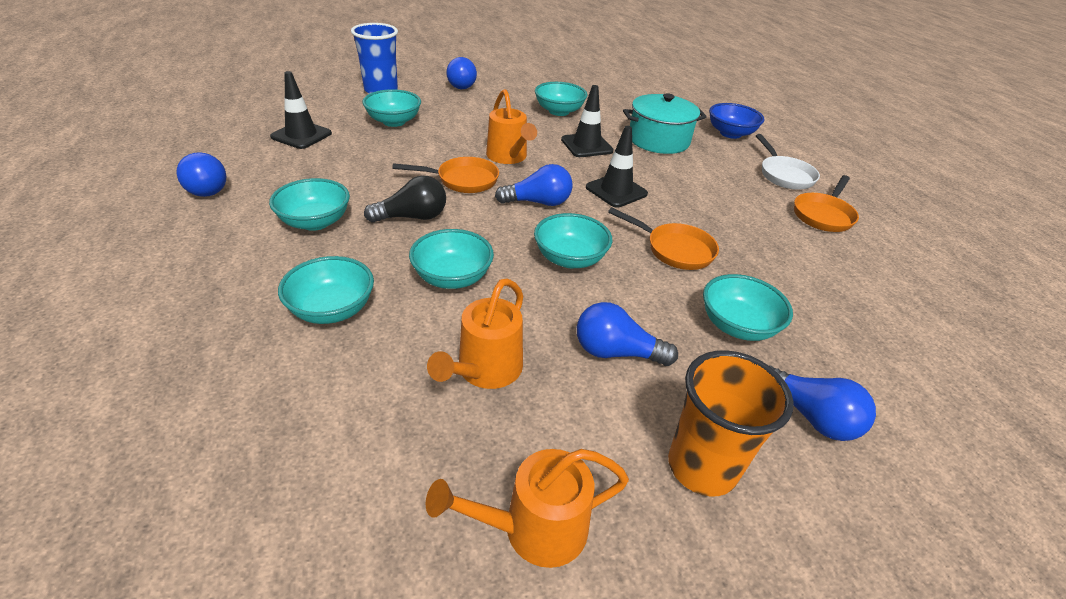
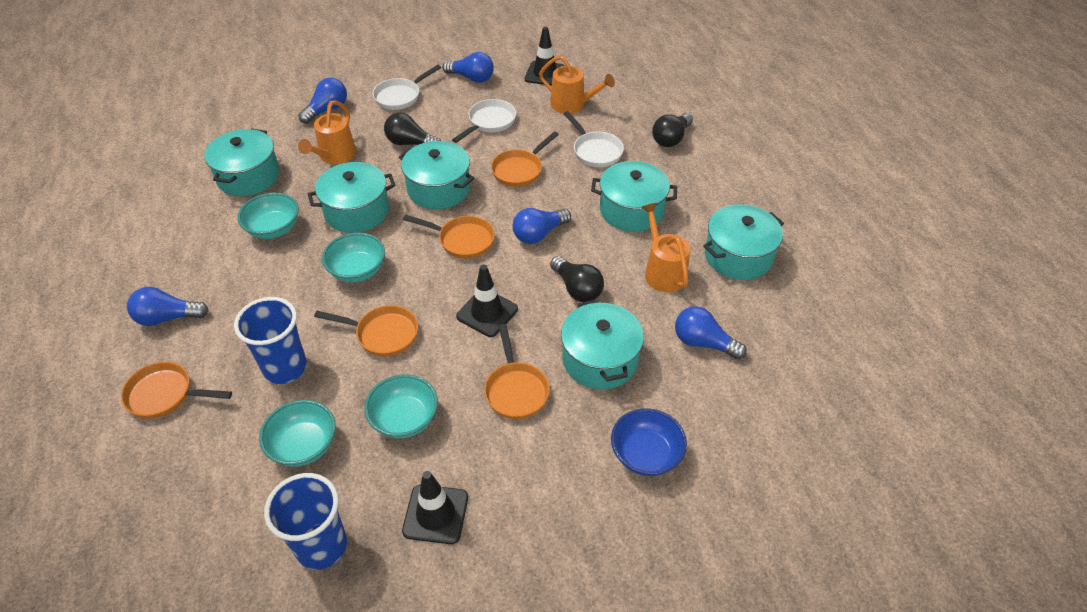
black light bulb: [364,176,446,223] = 1 -> [384,112,441,145] [550,256,604,302] [652,113,693,147] = 3
blue cup: [351,23,398,94] = 1 -> [234,297,307,384] [264,473,347,570] = 2
orange cup: [668,350,794,497] = 1 -> none = 0
orange pan: [392,157,499,193] [608,207,719,270] [794,175,859,232] = 3 -> [121,362,232,419] [314,305,418,356] [403,215,495,259] [484,324,550,419] [491,131,559,187] = 5
turquoise bowl: [269,178,350,231] [278,256,374,324] [363,89,421,127] [409,229,494,289] [534,213,612,268] [535,82,588,116] [703,274,793,341] = 7 -> [237,193,299,239] [259,400,336,467] [322,233,385,283] [364,374,438,438] = 4
turquoise pot: [623,93,707,154] = 1 -> [204,129,280,196] [308,162,396,233] [399,141,474,209] [561,299,644,389] [591,161,677,232] [703,204,784,280] = 6
white pan: [756,134,820,190] = 1 -> [373,65,441,110] [452,99,516,143] [563,111,624,167] = 3

